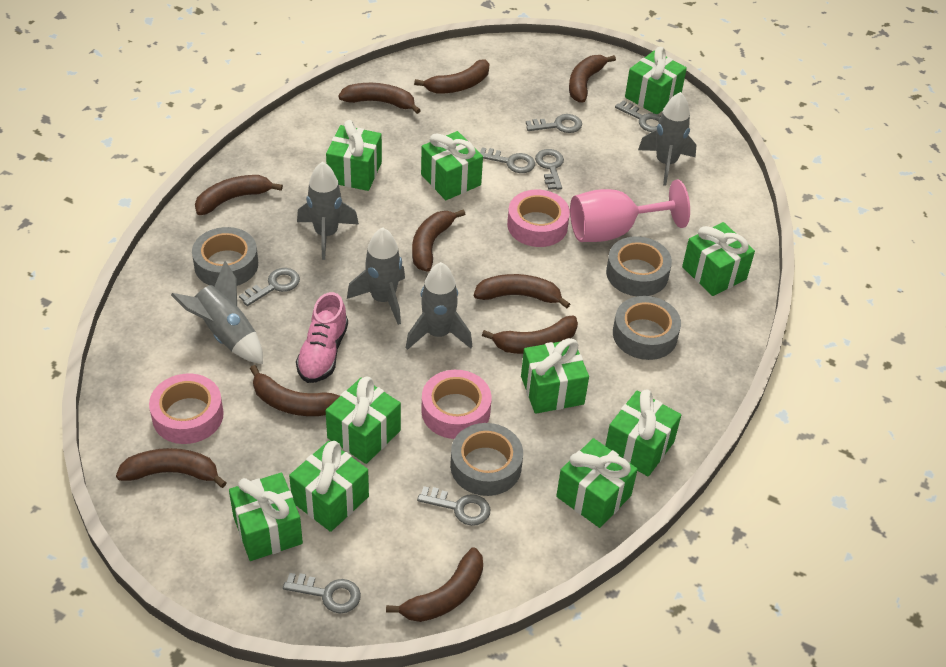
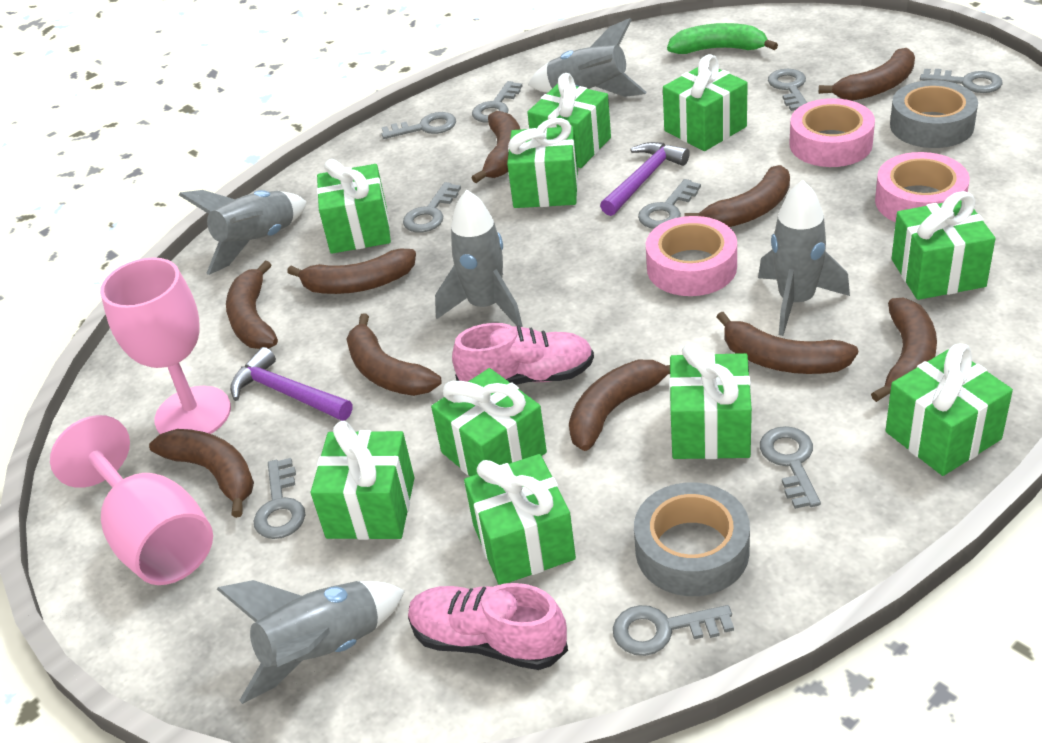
green banana: none = 0 -> [667,23,778,54] = 1
grey key: [239,268,300,306] [283,573,361,613] [417,486,490,526] [479,147,535,173] [526,114,582,133] [535,149,564,190] [615,100,661,132] = 7 -> [254,458,306,539] [382,112,456,139] [403,182,461,233] [472,81,522,122] [613,605,734,656] [638,179,701,229] [760,426,821,509] [768,69,807,111] [920,69,1003,93] = 9
grey tape: [192,227,258,286] [450,423,523,496] [606,236,672,296] [613,296,681,360] = 4 -> [634,482,750,596] [890,80,978,148] = 2
pink goblet: [570,180,690,242] = 1 -> [50,415,213,585] [100,258,231,434] = 2
pink shoe: [296,292,348,383] = 1 -> [408,583,568,670] [452,323,594,385] = 2
purple hammer: none = 0 -> [230,347,352,421] [600,142,690,216] = 2

